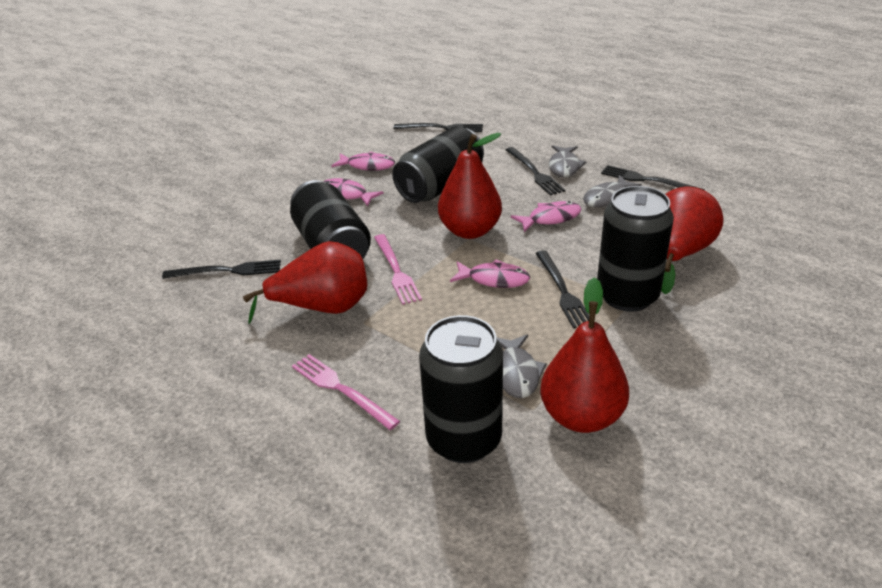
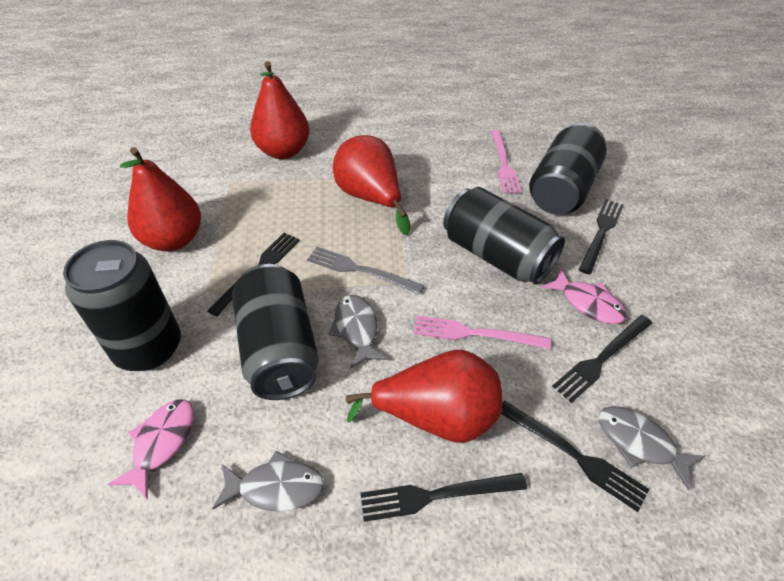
grey fork: none = 0 -> [307,247,424,294] = 1
pink fish: [323,178,384,207] [331,152,395,171] [450,259,530,288] [511,201,581,232] = 4 -> [108,399,194,499] [541,268,627,324] = 2

